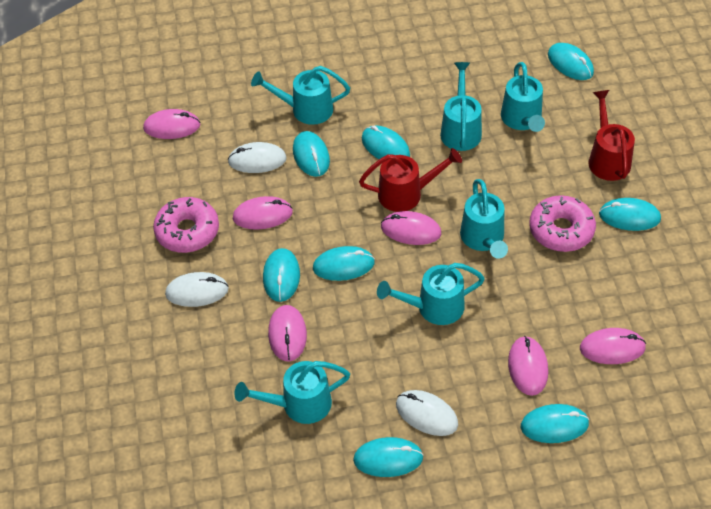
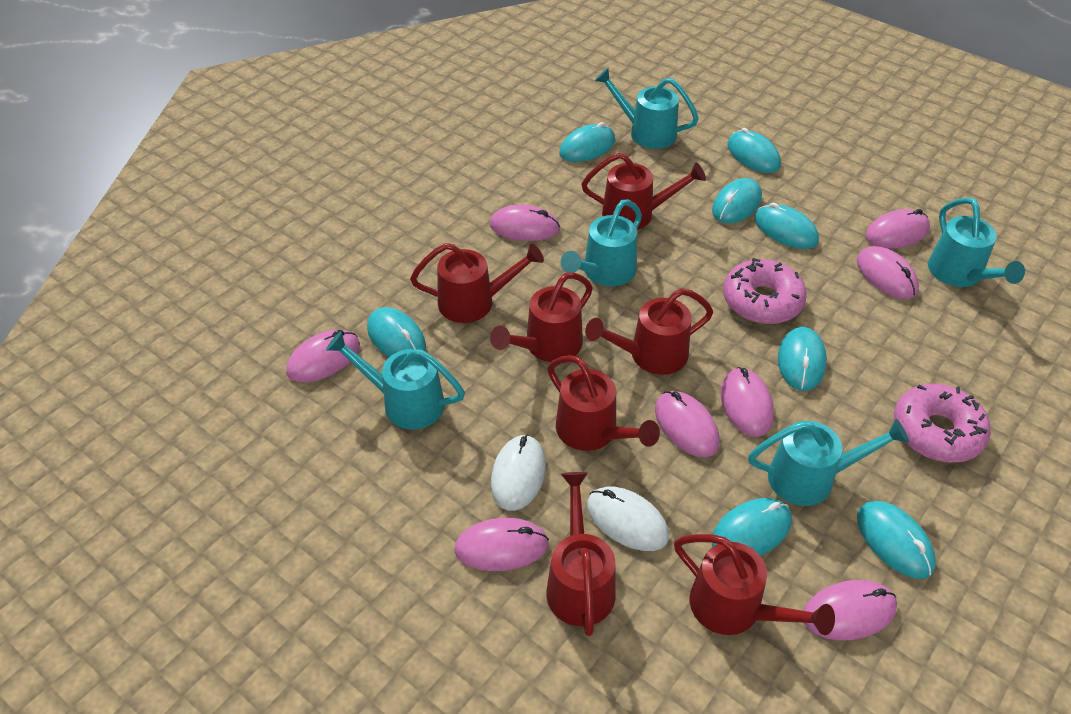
pink mouse: [143,109,200,139] [233,196,293,230] [268,305,307,362] [381,211,441,245] [508,336,548,396] [580,328,646,364] = 6 -> [286,330,360,382] [454,518,549,571] [490,205,560,241] [655,391,719,457] [721,367,774,437] [804,580,897,640] [857,246,919,299] [865,209,930,249] = 8
red watering can: [359,148,462,212] [588,90,635,181] = 2 -> [410,243,544,323] [490,272,593,362] [546,472,616,636] [547,355,660,451] [581,153,706,230] [585,288,713,375] [674,534,835,635] = 7
turquoise watering can: [235,361,350,424] [251,66,350,125] [377,263,485,325] [440,62,482,151] [460,179,508,259] [501,62,545,132] = 6 -> [326,331,465,429] [561,199,642,286] [595,68,699,149] [748,419,909,506] [928,197,1025,287] = 5
white mouse: [165,272,229,307] [228,142,287,173] [396,390,458,436] = 3 -> [491,434,546,511] [587,487,669,551] = 2

